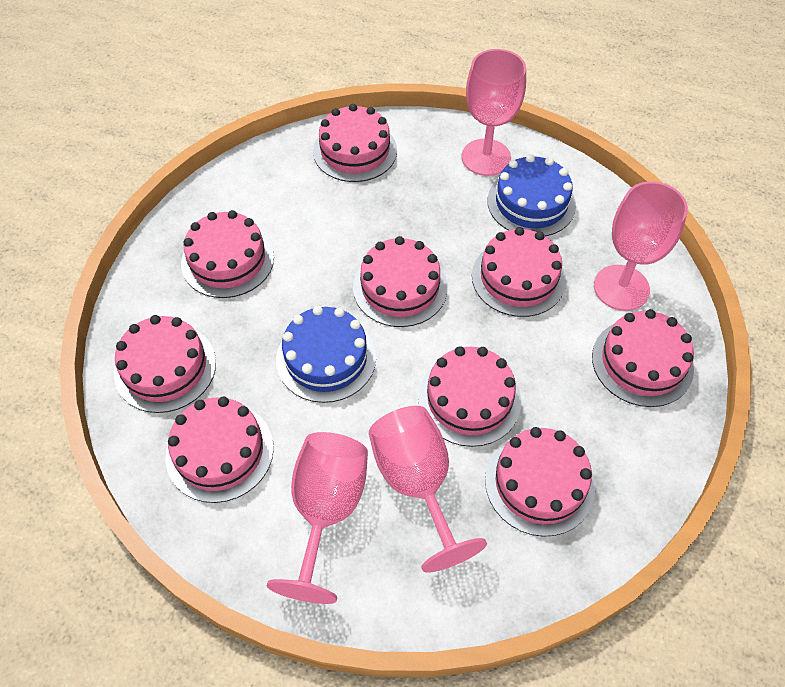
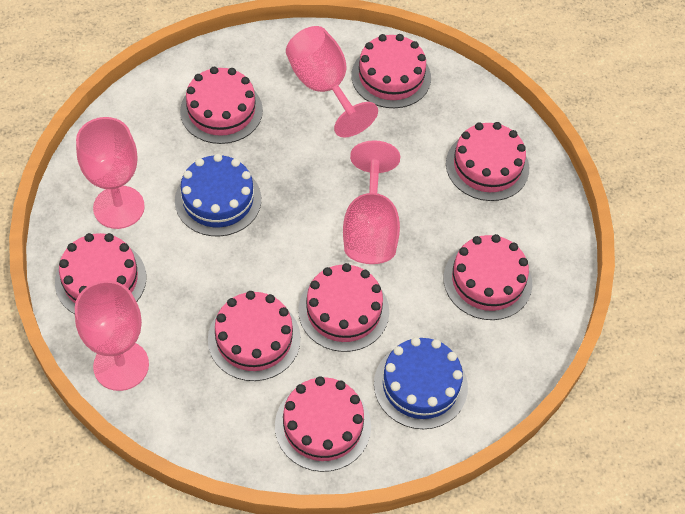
pink cake: [114,315,216,413] [166,397,274,503] [181,210,274,298] [313,104,397,182] [353,236,447,327] [418,346,521,447] [472,227,566,317] [485,427,595,537] [592,309,694,407] = 9 -> [55,233,146,314] [180,67,263,144] [208,291,301,381] [275,376,371,472] [298,263,389,352] [351,34,431,108] [444,234,532,320] [446,122,529,201] = 8

